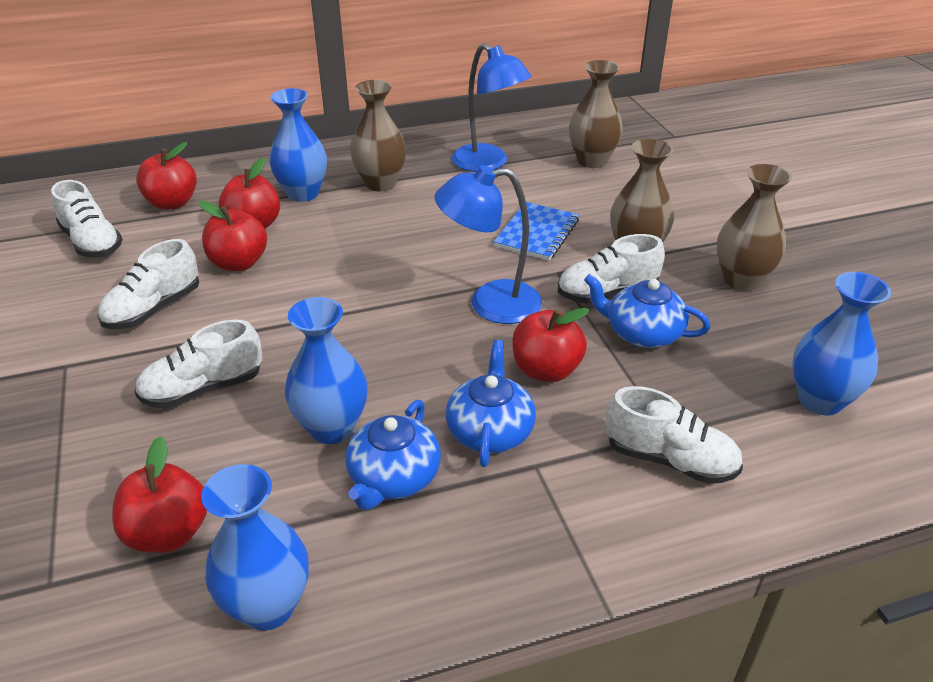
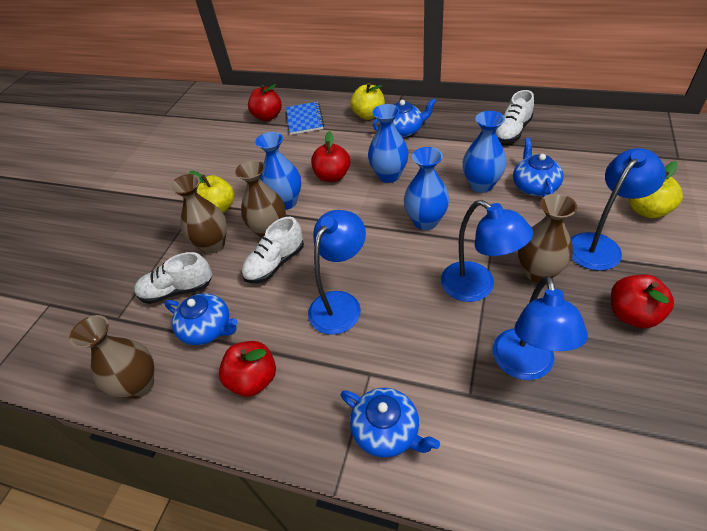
blue lamp: [435,165,542,324] [452,43,531,172] = 2 -> [308,210,366,335] [441,200,533,302] [493,276,588,380] [571,148,666,271] = 4
blue teapot: [345,400,441,511] [446,340,536,467] [584,274,711,348] = 3 -> [164,293,238,345] [341,388,440,458] [373,98,437,137] [513,138,563,197] = 4
red apple: [112,436,207,553] [136,142,197,210] [199,201,267,271] [219,158,280,229] [512,308,590,382] = 5 -> [219,341,276,397] [248,84,282,121] [311,131,350,182] [611,274,674,328] = 4
white shoe: [51,180,123,258] [98,239,199,329] [134,319,263,409] [558,234,665,303] [605,386,743,484] = 5 -> [134,252,212,304] [241,217,304,283] [495,90,534,143] = 3
yellow apple: none = 0 -> [189,171,234,213] [350,83,385,120] [629,161,683,218] = 3

